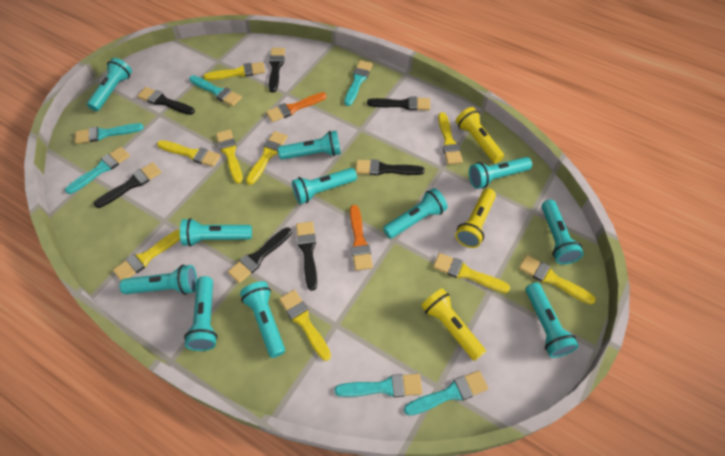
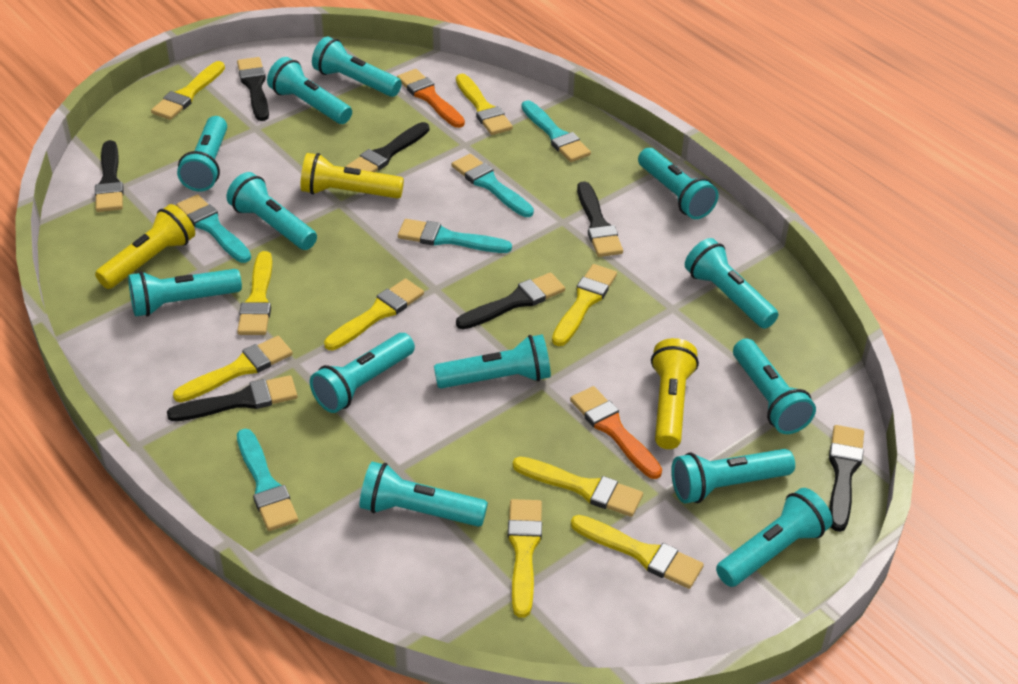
turquoise brush: [65,147,130,194] [75,123,144,144] [189,75,242,106] [335,374,422,397] [344,60,373,106] [404,371,488,416] = 6 -> [176,194,251,263] [237,429,298,531] [398,219,512,253] [452,154,534,217] [522,100,591,162] = 5
turquoise flashlight: [87,58,132,111] [120,265,197,295] [180,218,252,247] [184,276,217,351] [240,281,285,358] [278,130,341,160] [292,168,357,204] [383,188,448,239] [469,157,532,189] [525,283,579,358] [541,200,584,265] = 11 -> [128,269,242,317] [177,116,227,192] [227,172,317,250] [267,57,352,124] [310,333,415,413] [312,37,402,97] [360,462,488,527] [434,335,551,389] [638,148,719,219] [671,449,795,503] [685,238,779,329] [716,488,833,587] [733,339,816,434] = 13

